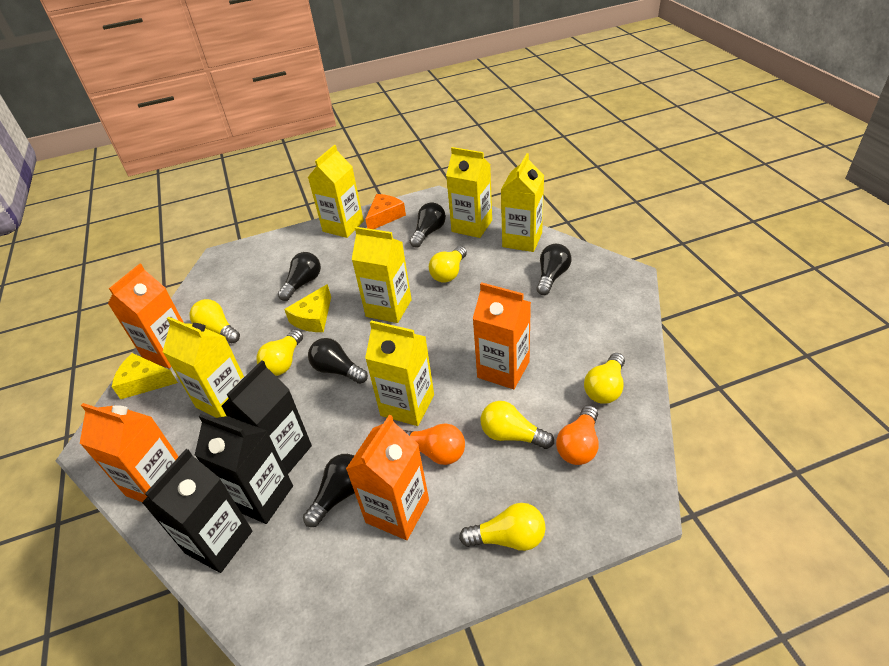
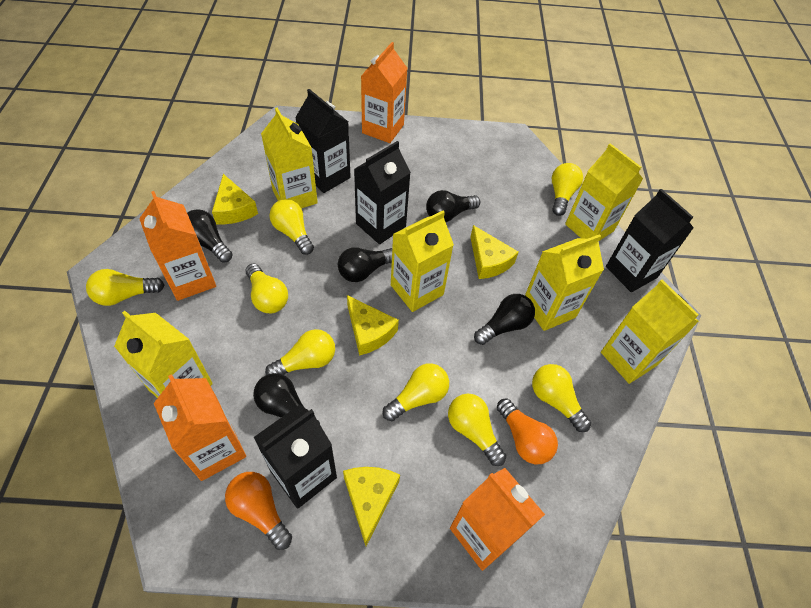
black carton: [142,449,252,573] [195,414,293,524] [221,360,312,474] = 3 -> [253,405,337,509] [295,89,351,193] [354,141,411,244] [606,189,693,292] = 4
orange cheese: [365,194,406,229] = 1 -> none = 0
yellow cheese: [112,353,178,399] [284,284,331,332] = 2 -> [212,174,258,224] [343,467,400,546] [347,295,399,356] [470,225,519,279] = 4
yellow light bulb: [189,299,240,343] [256,329,303,376] [429,246,467,283] [459,503,546,551] [481,401,554,449] [584,353,625,404] = 6 -> [86,269,164,306] [246,264,288,313] [265,329,335,375] [269,199,314,255] [382,363,449,421] [448,393,506,466] [532,364,591,432] [552,163,583,216] = 8

